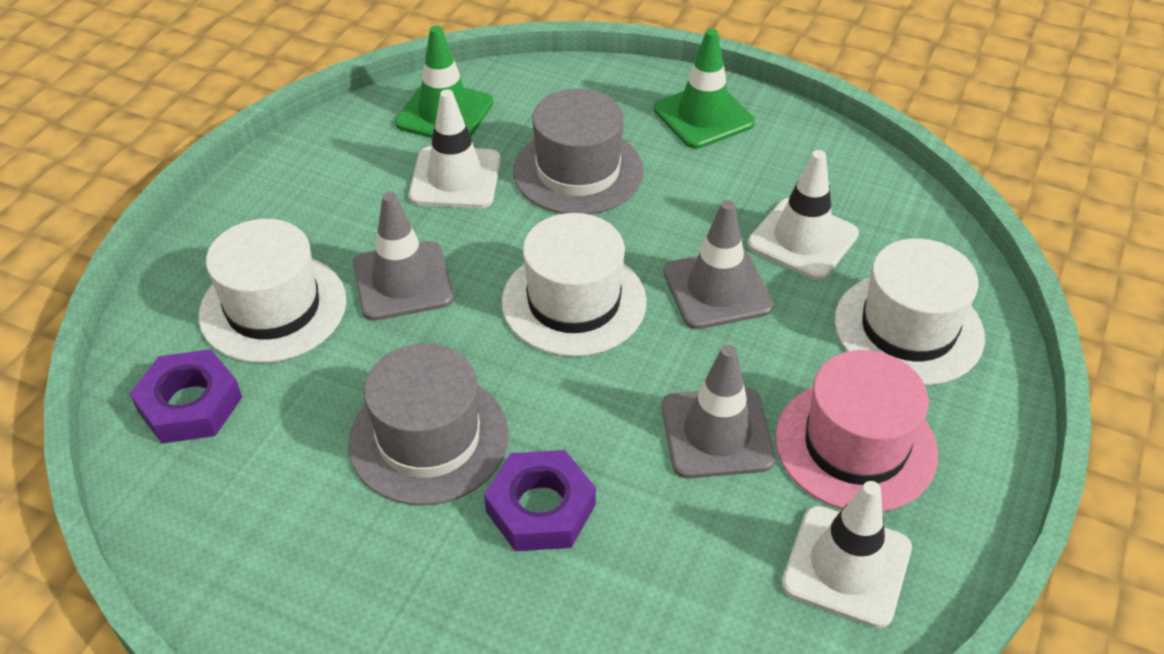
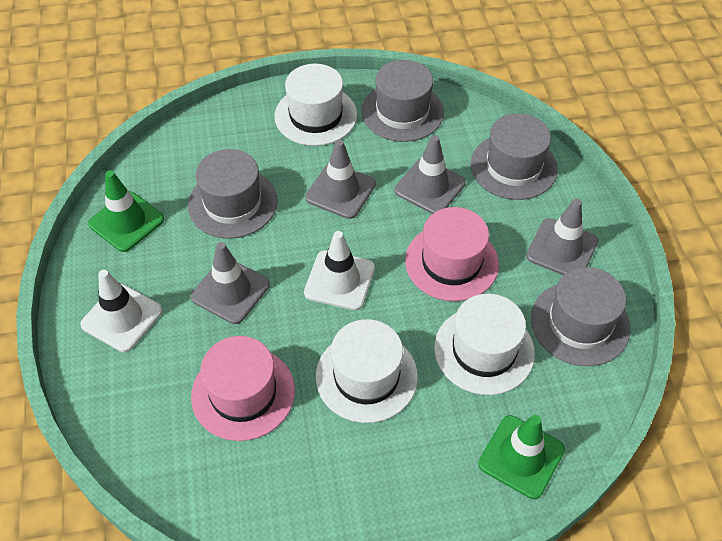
grey hat: [348,343,509,505] [513,89,644,215] = 2 -> [188,149,277,239] [361,60,444,142] [471,113,558,200] [531,267,630,366] = 4
grey traffic cone: [353,192,454,321] [662,345,775,478] [663,200,774,329] = 3 -> [191,242,270,324] [305,139,376,219] [394,135,466,214] [526,199,598,275] = 4
pink hat: [775,350,938,512] = 1 -> [191,336,295,441] [405,207,499,301] = 2
purple nut: [130,349,242,444] [484,450,596,551] = 2 -> none = 0
white traffic cone: [409,89,501,208] [747,150,859,280] [782,481,912,628] = 3 -> [80,270,163,352] [304,231,375,310] = 2

